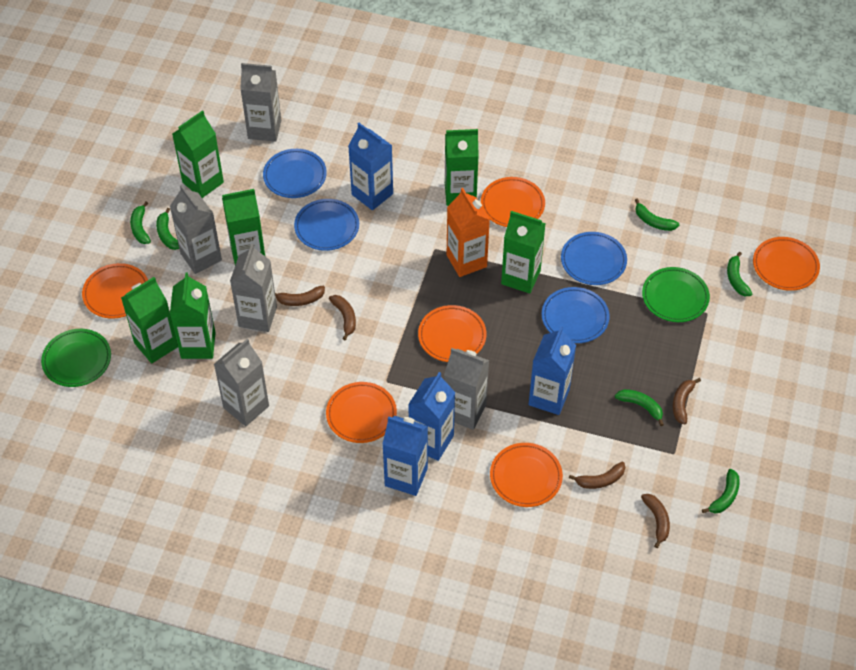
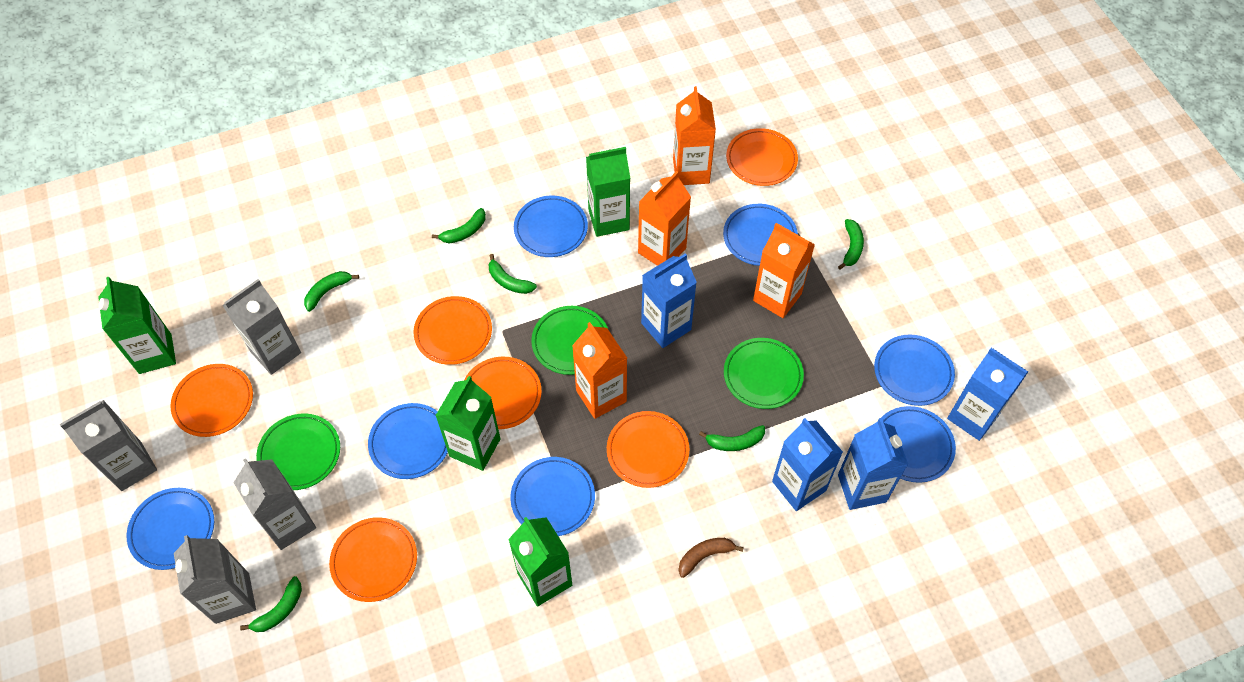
blue plate: [263,149,327,198] [294,199,359,251] [542,287,610,343] [561,232,627,285] = 4 -> [127,488,214,570] [368,403,448,479] [510,457,595,536] [514,196,588,257] [723,204,798,266] [874,335,955,406] [881,406,956,483] = 7
brown banana: [275,286,325,306] [329,295,356,340] [569,462,626,489] [641,494,670,548] [673,378,701,424] = 5 -> [678,538,744,578] = 1
green carton: [121,277,178,363] [170,273,216,359] [172,110,224,198] [222,189,265,265] [445,129,479,206] [501,211,546,293] = 6 -> [98,277,176,374] [435,376,500,471] [508,517,572,606] [586,147,630,237] = 4
green plate: [41,329,111,387] [642,267,710,322] = 2 -> [256,413,340,490] [531,306,608,375] [724,338,804,409] = 3
grey carton: [170,185,222,274] [214,339,269,426] [230,244,277,332] [240,63,281,142] [444,348,489,430] = 5 -> [60,400,157,491] [174,535,256,624] [222,279,301,375] [233,458,316,550] = 4
orange carton: [447,188,490,277] = 1 -> [572,322,627,419] [638,171,691,266] [673,86,716,185] [753,223,815,318] = 4

